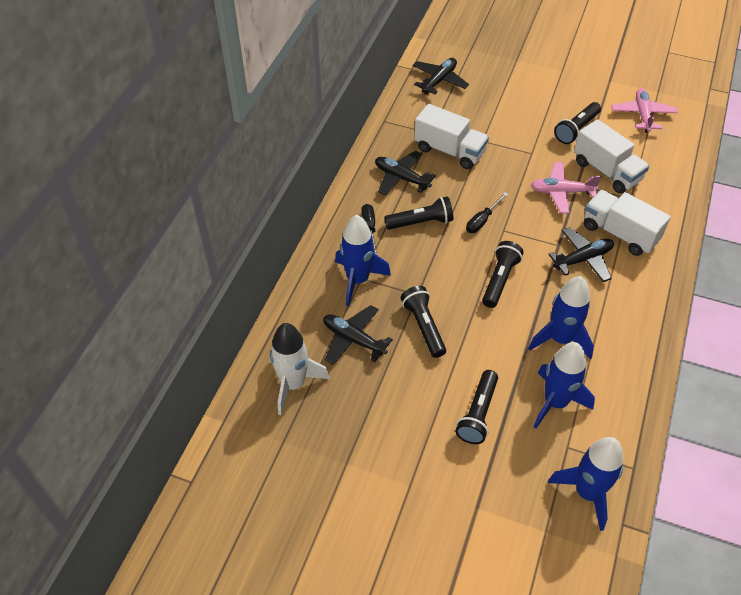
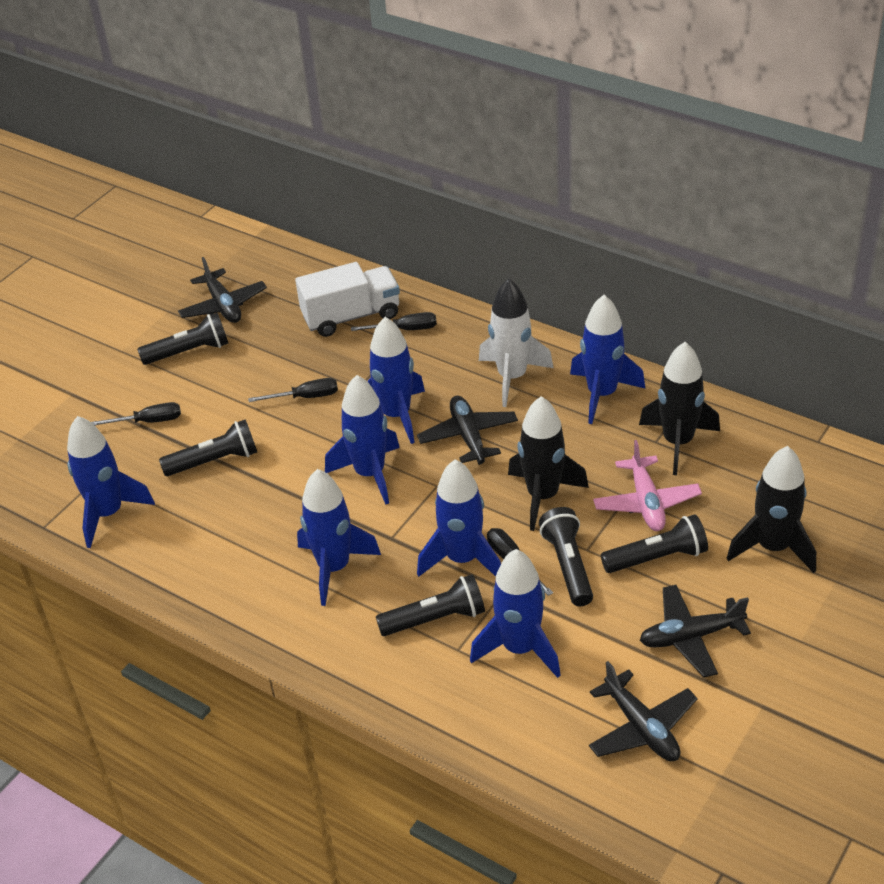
black rocket: none = 0 -> [508,396,589,531] [639,342,720,475] [727,446,816,573] = 3
black screwdriver: [361,204,378,256] [466,192,508,233] = 2 -> [91,402,181,425] [248,378,338,402] [351,312,437,331] [487,528,553,596] = 4
blue rocket: [335,215,391,306] [528,276,594,360] [534,342,595,428] [548,437,623,531] = 4 -> [67,416,155,548] [297,469,381,606] [325,375,400,505] [367,317,425,444] [417,460,501,577] [470,549,561,678] [570,295,645,424] = 7
pink plane: [531,162,601,214] [611,88,678,133] = 2 -> [593,440,702,531] = 1
white truck: [414,104,489,169] [574,119,649,194] [584,190,671,256] = 3 -> [295,262,400,337] = 1

